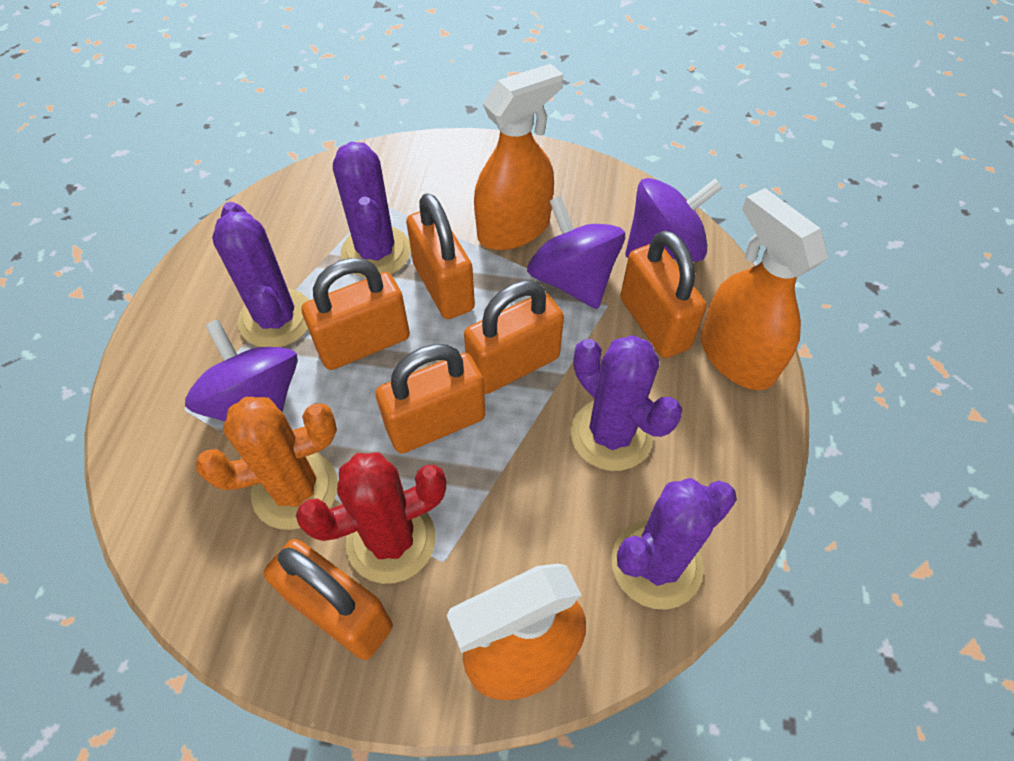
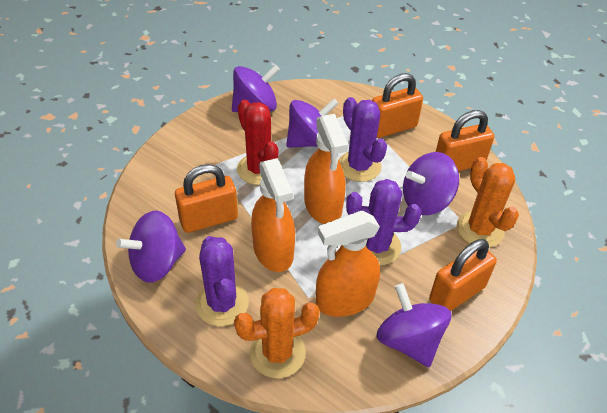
orange cactus: [195,397,338,530] = 1 -> [234,288,320,378] [457,157,519,247] = 2
orange padlock: [264,539,393,660] [301,258,410,370] [376,344,485,454] [406,193,475,319] [464,280,564,394] [620,230,707,358] = 6 -> [175,164,238,233] [372,73,423,138] [429,239,497,311] [436,110,494,171] = 4
purple cactus: [212,202,309,347] [333,142,411,278] [570,335,682,471] [612,478,737,609] = 4 -> [196,236,249,326] [339,97,387,182] [346,179,421,265] = 3
purple spinning top: [185,319,298,422] [527,196,625,309] [625,178,722,262] = 3 -> [116,210,186,283] [232,65,280,112] [286,99,339,148] [376,283,451,367] [403,152,459,215] = 5

